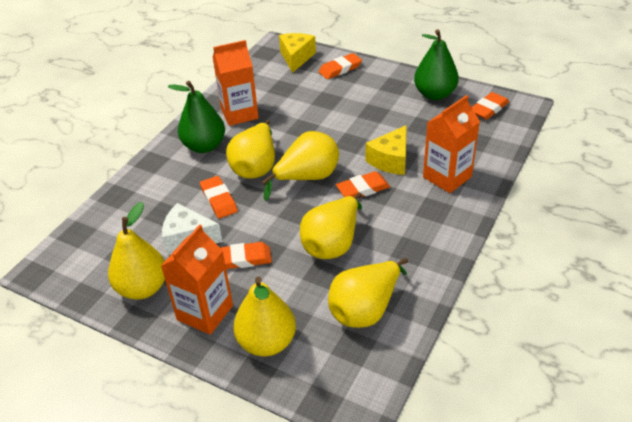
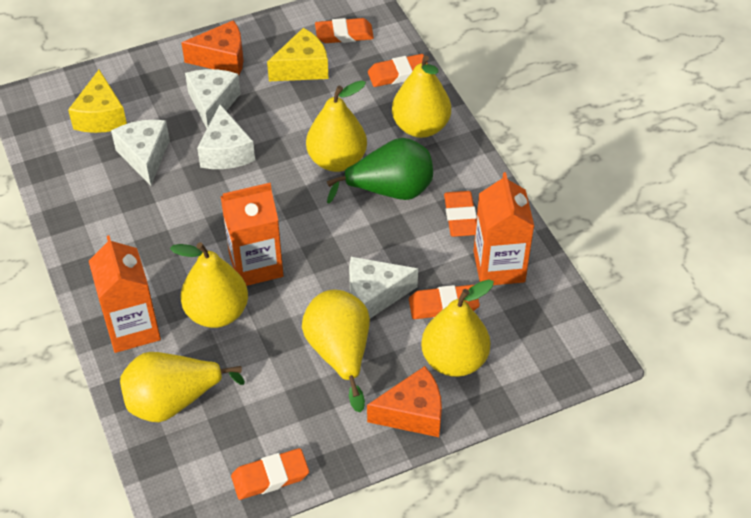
green pear: [168,81,225,153] [414,29,459,100] = 2 -> [327,138,433,204] = 1
orange cheese: none = 0 -> [181,20,244,75] [367,366,442,437] = 2
white cheese: [162,203,223,255] = 1 -> [111,120,170,186] [185,69,241,128] [197,104,255,169] [349,257,418,319] = 4

